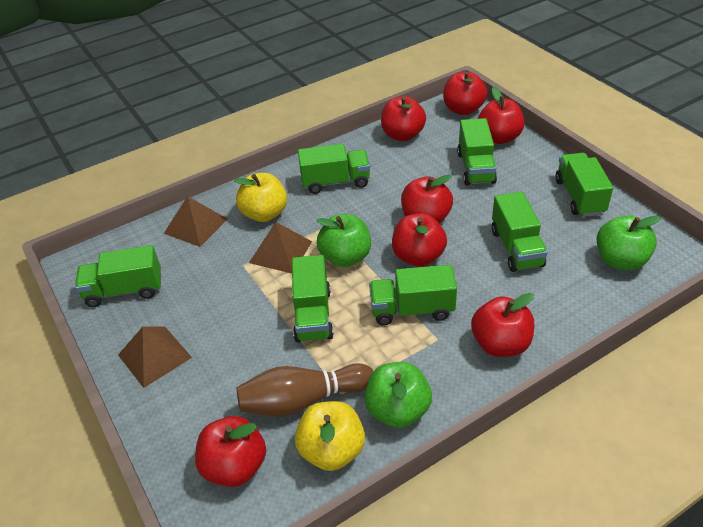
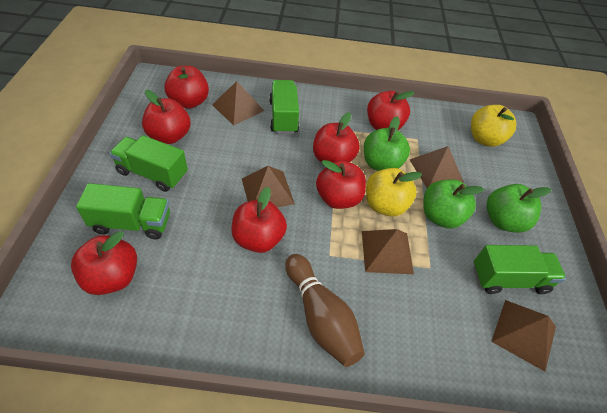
brown pyramid: [118,326,192,388] [164,196,227,247] [249,222,312,273] = 3 -> [212,81,264,126] [242,166,295,208] [362,229,414,274] [410,146,464,188] [491,300,556,372] = 5
green truck: [75,245,161,307] [292,255,334,342] [298,144,370,194] [369,265,457,326] [457,118,497,185] [492,192,548,272] [555,153,613,217] = 7 -> [76,183,170,239] [109,135,188,192] [269,80,299,134] [473,245,566,294] = 4

